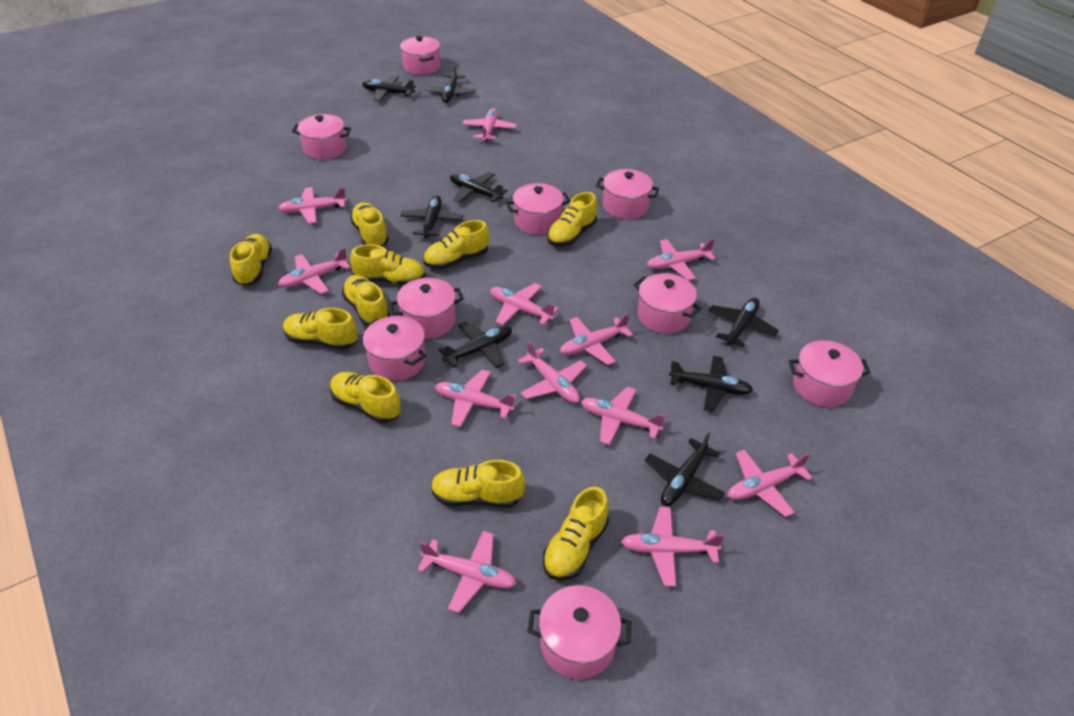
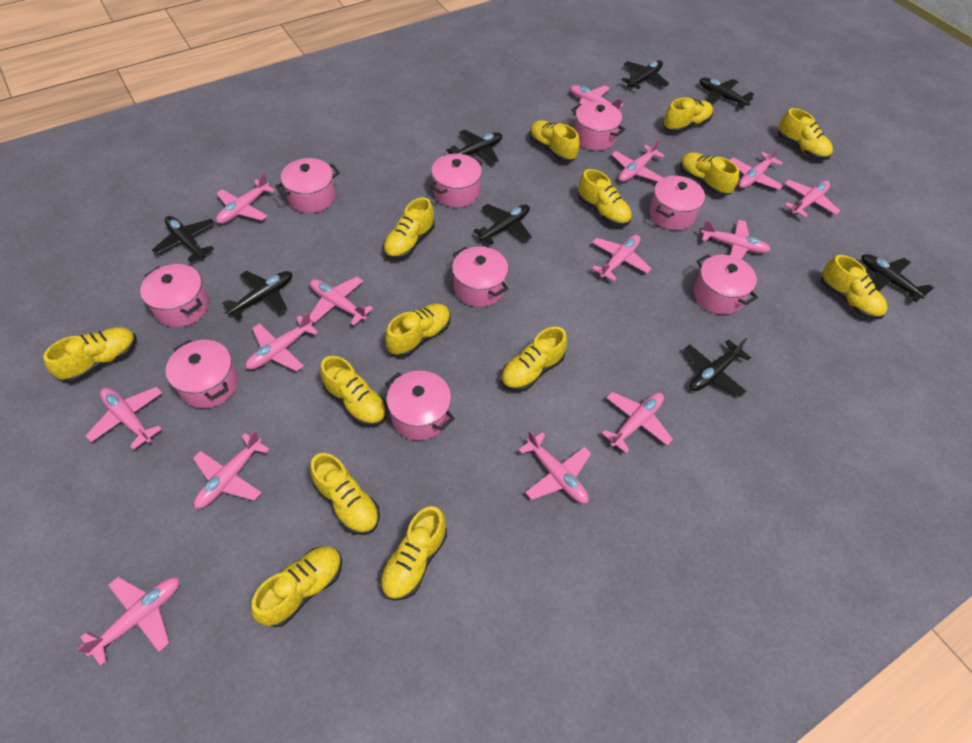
pink plane: [278,187,347,224] [278,247,351,294] [417,531,517,613] [435,370,517,427] [462,108,517,141] [490,283,559,325] [518,341,587,403] [560,313,633,365] [581,387,665,445] [621,507,724,587] [647,239,716,281] [728,450,813,517] = 12 -> [76,577,180,666] [85,387,162,450] [193,430,270,509] [216,173,275,224] [246,312,318,372] [310,277,373,326] [518,430,591,503] [570,85,624,111] [592,235,652,281] [601,392,673,453] [611,139,665,182] [701,220,771,259] [730,146,783,190] [784,180,840,218] = 14
yellow shoe: [230,234,272,286] [283,308,358,350] [330,372,401,423] [342,275,390,326] [350,202,389,246] [350,244,426,285] [423,220,489,269] [431,460,525,508] [543,487,609,581] [547,192,597,246] = 10 -> [43,327,137,382] [251,546,342,627] [310,453,380,535] [320,356,387,426] [380,506,447,601] [383,198,435,259] [385,304,451,357] [501,327,567,392] [529,120,580,162] [578,169,632,226] [663,98,713,132] [680,153,739,196] [778,108,833,160] [821,255,888,320] = 14

